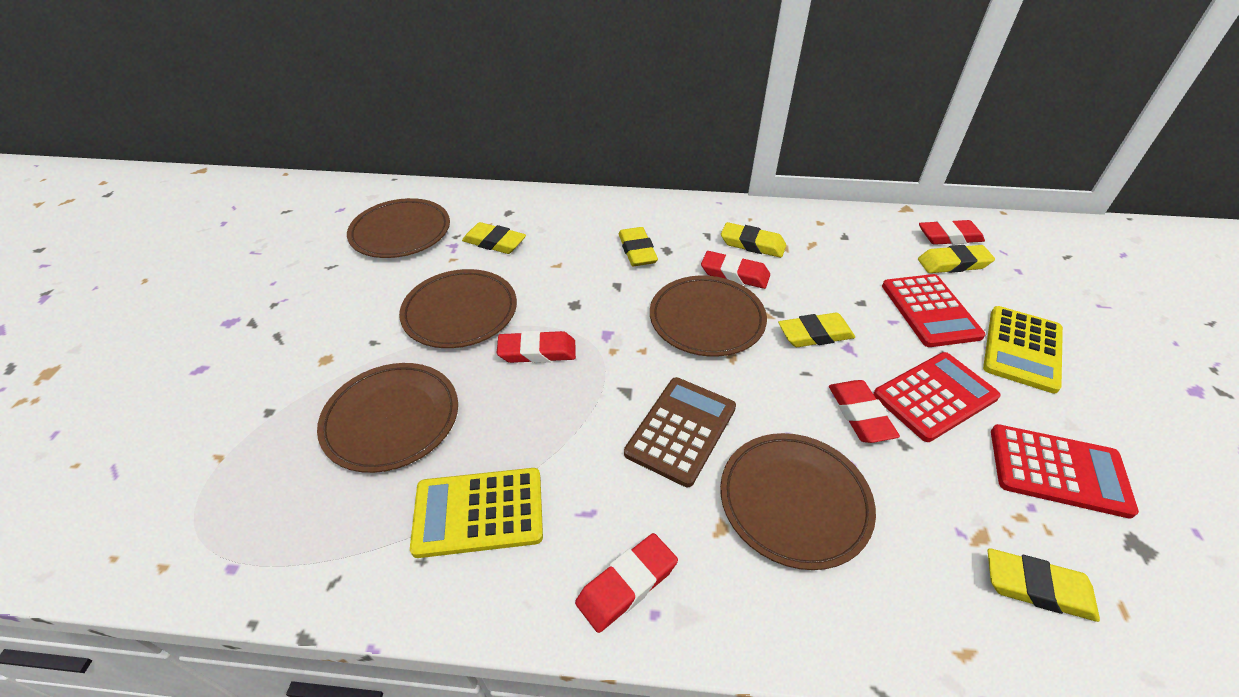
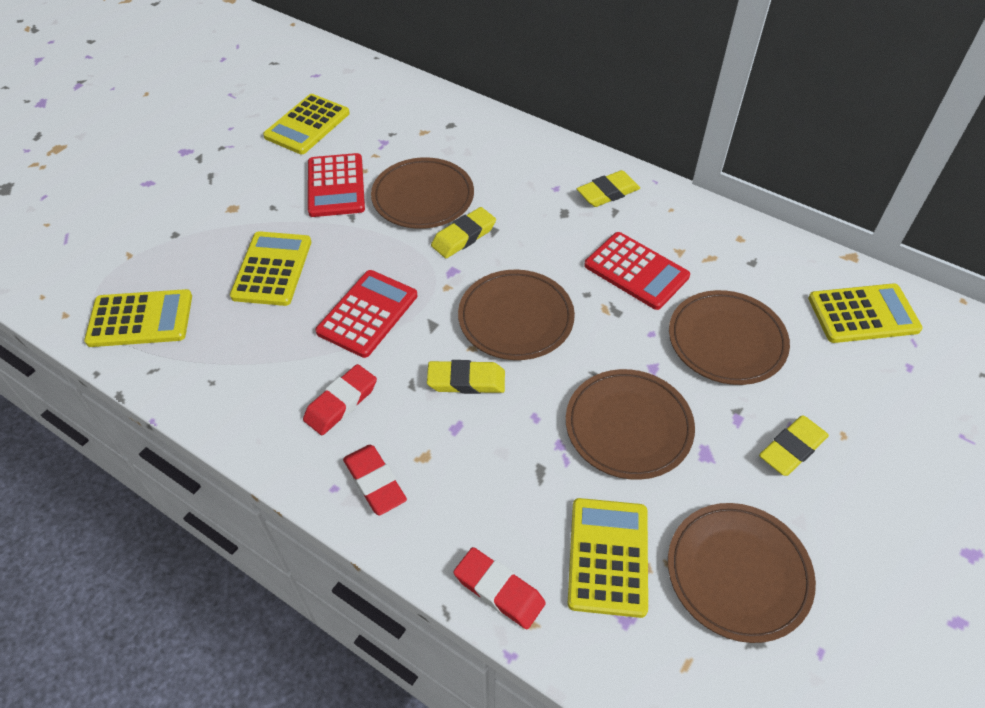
brown calculator: [624,377,736,487] = 1 -> none = 0
red eraser: [497,331,576,363] [575,533,678,633] [701,251,770,289] [829,380,900,443] [919,220,985,245] = 5 -> [303,364,377,435] [343,445,407,515] [454,547,546,629] = 3
yellow calculator: [410,468,543,558] [983,306,1063,393] = 2 -> [84,289,192,347] [230,231,311,306] [263,94,350,154] [568,498,648,618] [808,283,923,343] = 5
yellow eraser: [462,222,526,254] [619,227,658,266] [721,222,786,258] [778,313,855,347] [918,245,995,273] [988,548,1100,622] = 6 -> [427,360,505,394] [431,207,496,258] [577,170,640,207] [759,415,829,476] = 4

